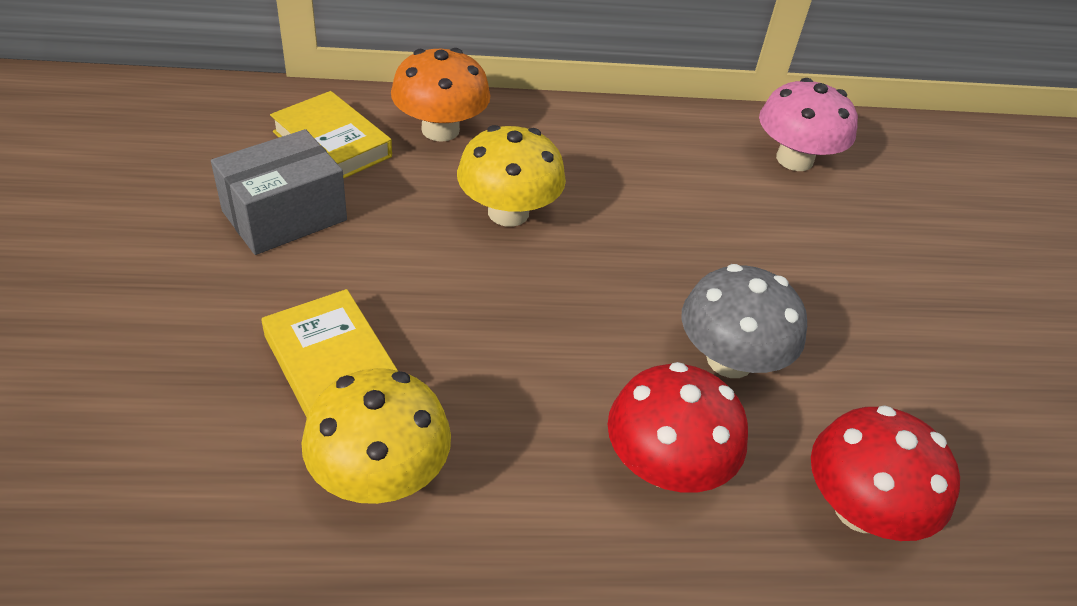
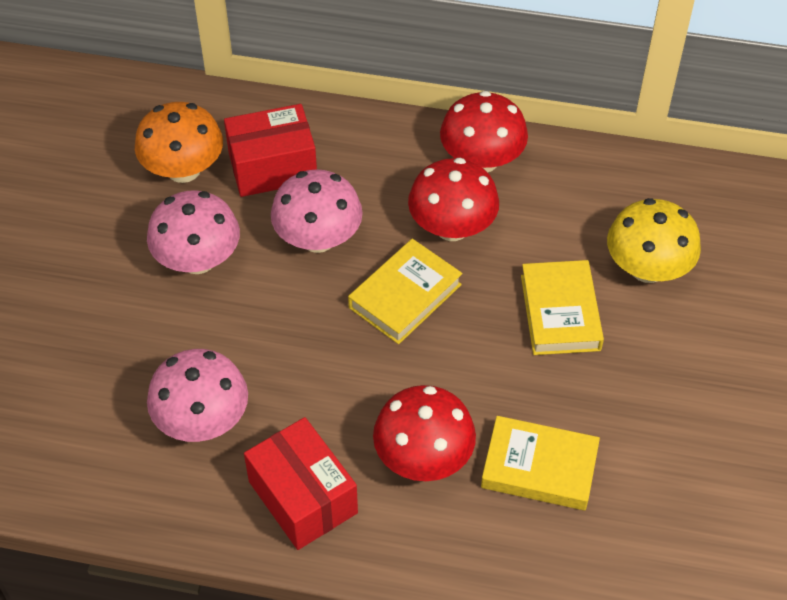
grey box: [211,129,347,255] = 1 -> none = 0
grey mushroom: [681,264,807,378] = 1 -> none = 0
pink mushroom: [759,78,858,171] = 1 -> [147,190,240,274] [147,349,248,442] [271,169,363,253] = 3
red box: none = 0 -> [224,104,317,197] [244,417,358,550] = 2
red mushroom: [608,362,748,493] [811,405,960,541] = 2 -> [373,385,476,481] [408,158,499,241] [440,91,528,173] = 3
yellow book: [262,289,398,417] [270,91,392,179] = 2 -> [348,239,462,344] [481,416,600,510] [521,260,604,355] = 3
yellow mushroom: [302,368,451,504] [457,125,566,227] = 2 -> [607,198,701,283] = 1

